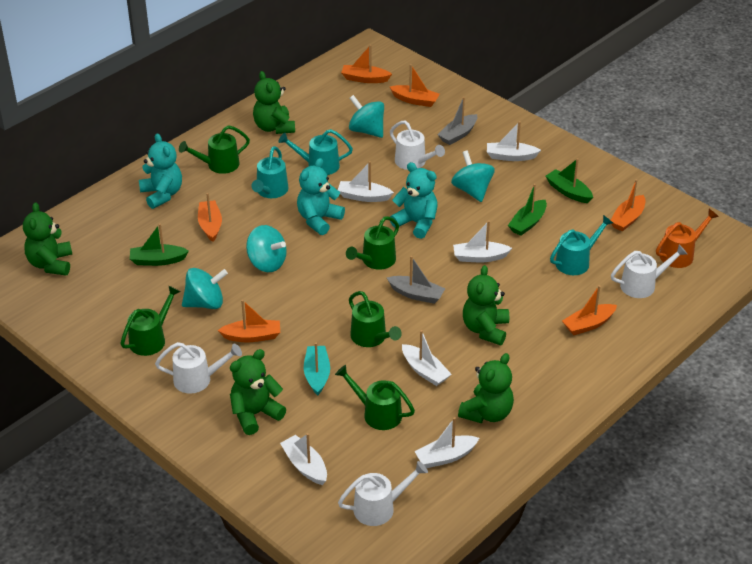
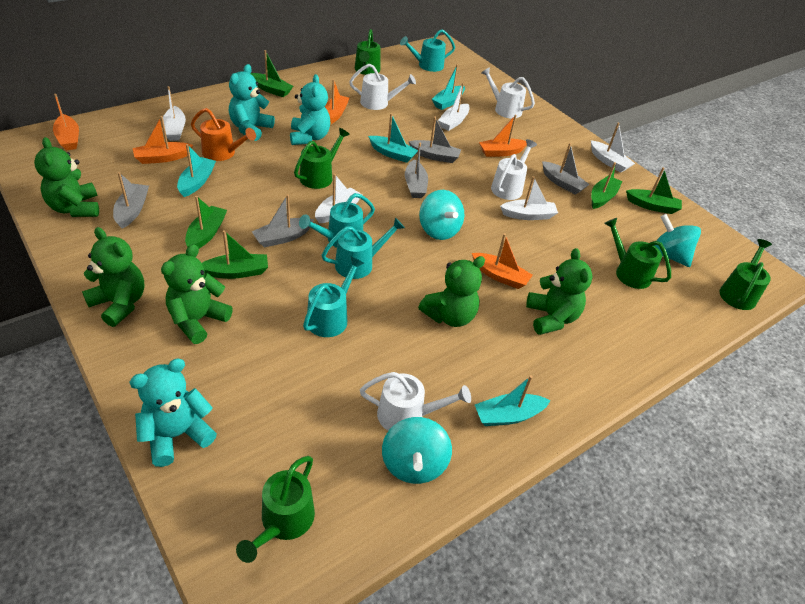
green boat: [130,223,189,266] [508,184,547,236] [546,158,593,203] = 3 -> [185,196,227,249] [202,230,268,279] [250,50,293,97] [591,162,622,209] [626,167,682,214] = 5
grey boat: [387,256,446,304] [437,97,477,145] = 2 -> [113,172,149,229] [252,194,314,247] [405,143,428,198] [408,117,461,163] [542,143,590,195] = 5
orange boat: [198,193,222,242] [218,300,280,342] [341,45,392,83] [390,64,440,107] [562,285,617,335] [611,179,645,232] = 6 -> [53,94,79,150] [133,116,193,164] [325,79,349,125] [472,233,533,289] [479,115,527,157] = 5
turquoise boat: [304,342,330,395] = 1 -> [177,144,216,197] [368,113,418,163] [432,64,465,110] [475,375,550,426] = 4
turquoise spinning top: [182,268,228,309] [246,225,287,272] [349,95,384,138] [451,150,494,202] = 4 -> [382,417,452,484] [419,190,464,240] [654,214,701,267] = 3
turquoise watering can: [251,146,288,198] [278,129,353,175] [550,215,613,275] = 3 -> [299,193,375,248] [303,256,364,337] [322,217,405,279] [400,29,455,72] = 4
white boat: [280,433,327,485] [338,161,394,202] [402,330,452,386] [414,417,479,468] [453,220,512,262] [487,121,541,161] = 6 -> [163,86,186,141] [315,173,362,224] [438,83,470,131] [500,176,558,220] [591,122,635,173] = 5

